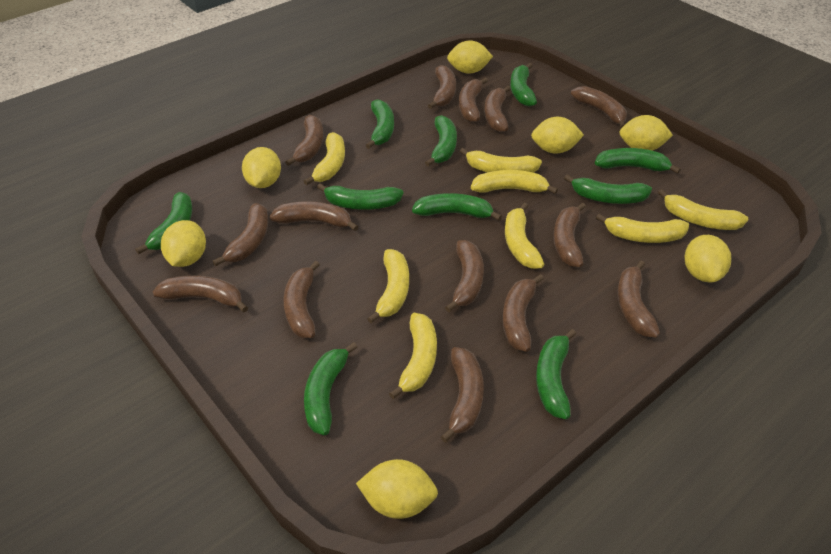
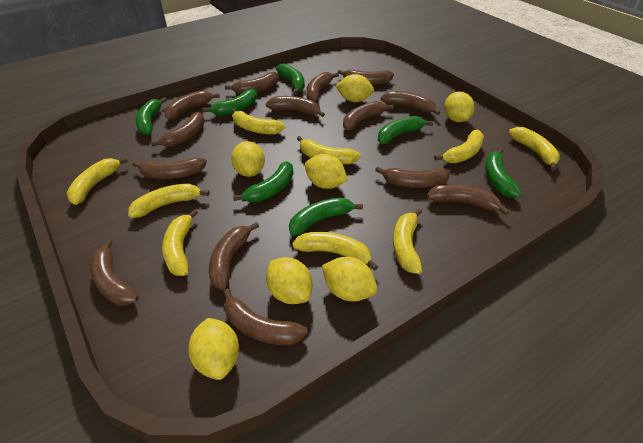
green banana: [135,192,192,254] [304,342,357,435] [317,183,403,210] [365,99,394,149] [412,193,502,221] [425,115,457,166] [510,63,537,106] [536,329,576,419] [564,174,652,204] [595,148,681,174] = 10 -> [136,97,167,135] [202,89,257,116] [233,161,293,202] [275,64,305,94] [289,197,363,236] [378,116,433,144] [485,148,521,198] = 7
yellow banana: [304,132,345,185] [367,249,409,323] [389,313,437,399] [459,148,542,173] [471,170,558,194] [505,203,544,269] [596,214,689,243] [658,189,748,230] = 8 -> [67,157,128,205] [128,184,209,218] [162,209,198,276] [231,108,285,134] [292,232,378,271] [297,136,361,164] [393,208,422,274] [434,130,484,163] [509,127,560,171] = 9

